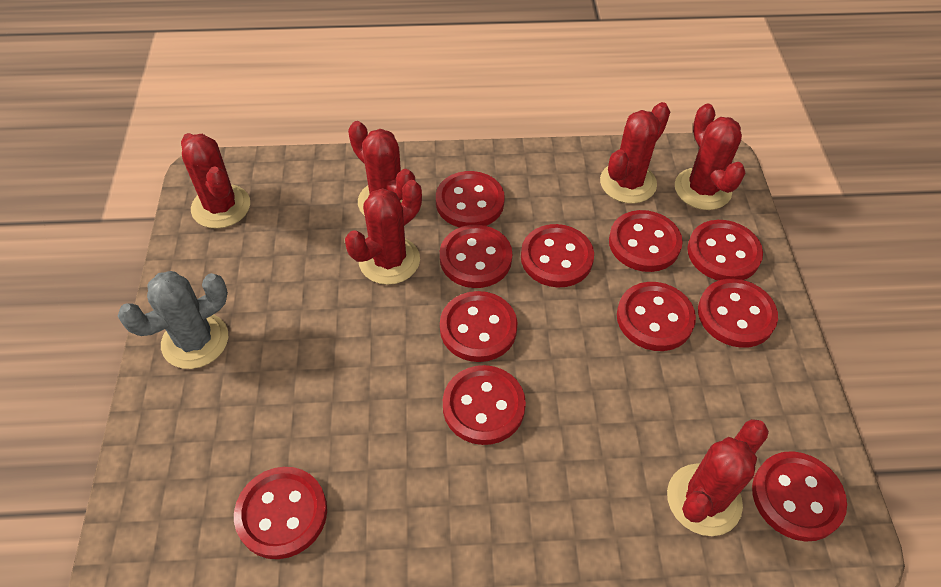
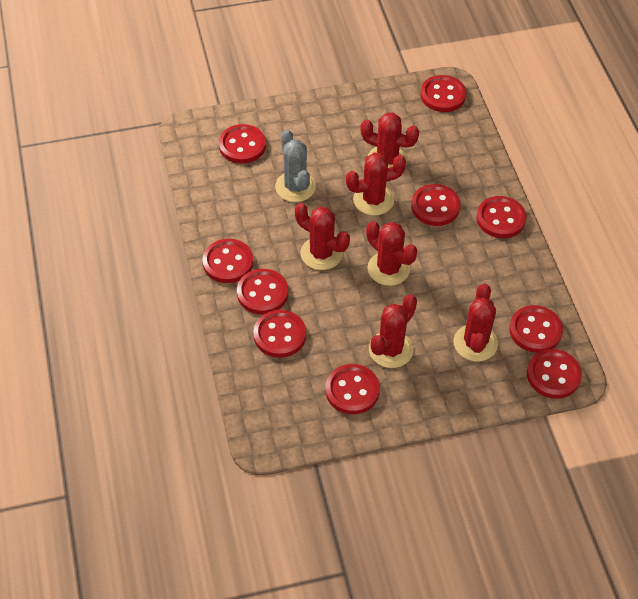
red button: [234,467,327,559] [436,171,505,228] [440,225,512,288] [440,291,517,362] [443,365,526,445] [521,224,594,287] [609,210,683,272] [617,282,696,351] [687,220,763,281] [698,279,778,348] [752,451,847,541] = 11 -> [203,239,253,283] [219,124,266,164] [237,269,288,315] [253,310,306,358] [325,364,380,414] [411,184,460,226] [420,75,466,112] [476,196,527,238] [509,305,563,353] [527,349,582,399] = 10

